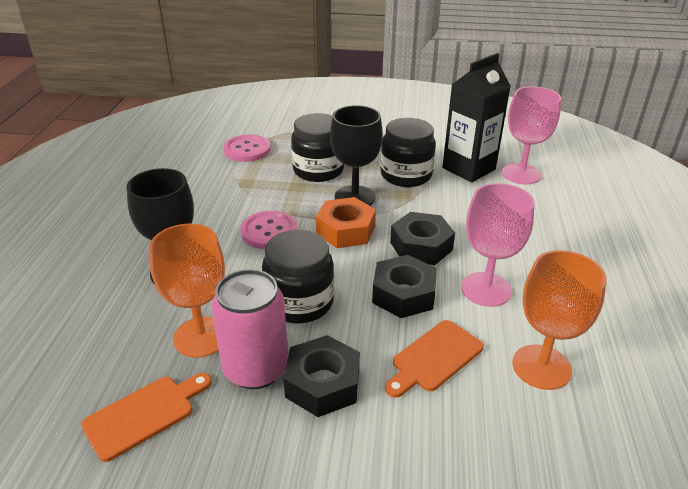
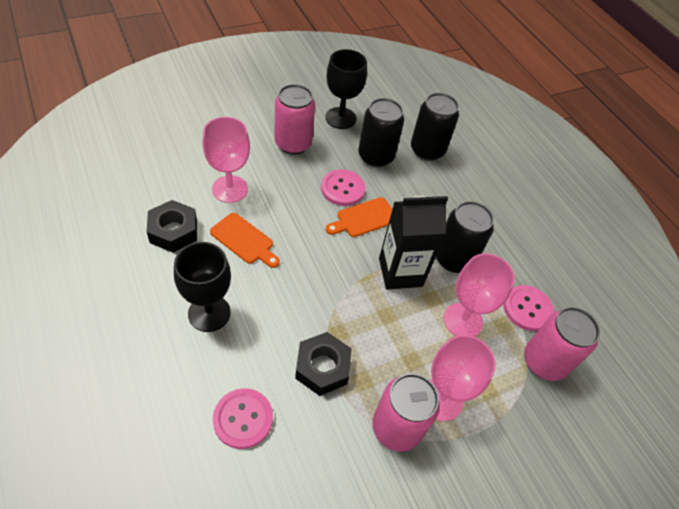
black can: none = 0 -> [358,98,404,167] [411,93,459,161] [436,201,494,273] = 3
black jar: [262,230,334,323] [291,113,344,182] [380,118,436,187] = 3 -> none = 0
black nut: [284,335,360,417] [372,255,437,318] [390,212,455,265] = 3 -> [147,200,197,252] [295,332,352,396] = 2
orange goblet: [149,224,225,358] [512,250,607,390] = 2 -> none = 0
orange nut: [316,197,376,248] = 1 -> none = 0
pink button: [223,134,271,162] [240,211,298,249] = 2 -> [213,388,273,449] [321,170,365,206] [503,285,554,331] = 3
pink can: [211,269,288,389] = 1 -> [274,84,315,155] [372,373,440,452] [524,307,600,381] = 3
pink goblet: [461,183,534,307] [502,86,561,184] = 2 -> [202,117,250,203] [430,335,496,421] [444,253,515,337] = 3

